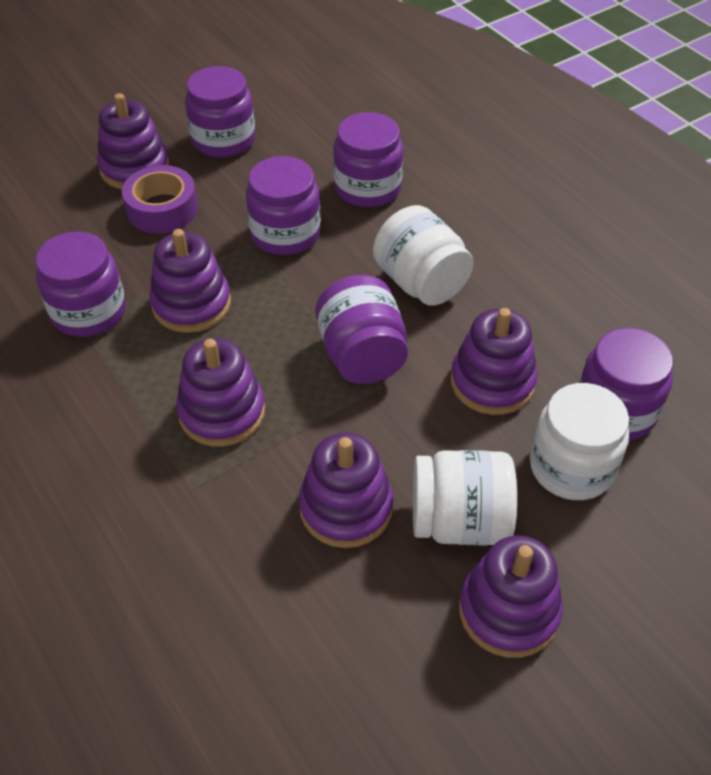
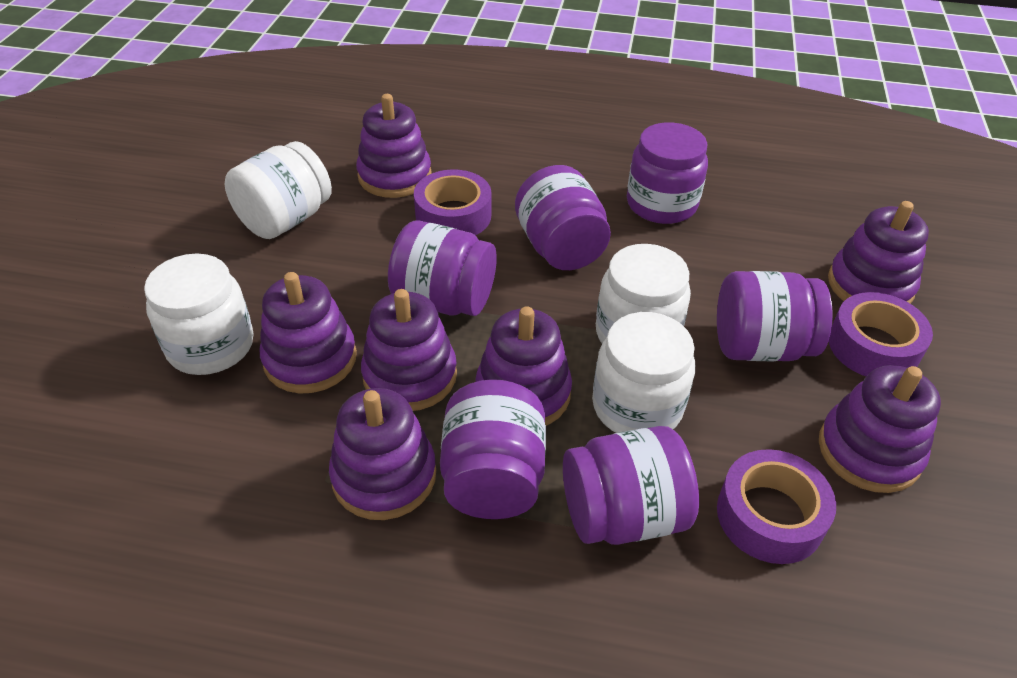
purple stacking toy: [97,93,170,189] [149,229,231,333] [176,338,265,447] [299,433,393,548] [450,308,538,415] [459,535,563,658] = 6 -> [260,272,357,394] [329,388,436,520] [356,94,432,198] [361,289,457,411] [475,306,572,426] [819,365,941,493] [828,201,929,304] = 7
purple tape: [122,165,198,233] = 1 -> [414,169,491,236] [717,449,836,564] [829,292,933,376] = 3
white jar: [373,205,474,306] [413,450,517,546] [530,383,629,500] = 3 -> [144,253,253,375] [225,141,332,239] [592,312,695,433] [596,244,691,344] = 4

